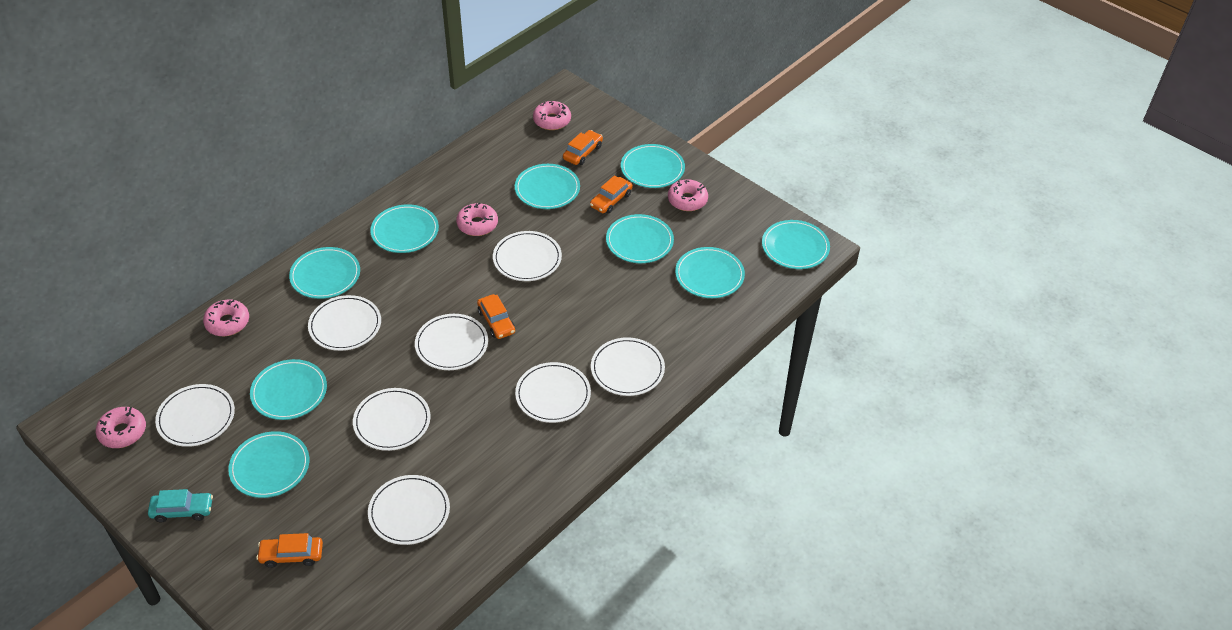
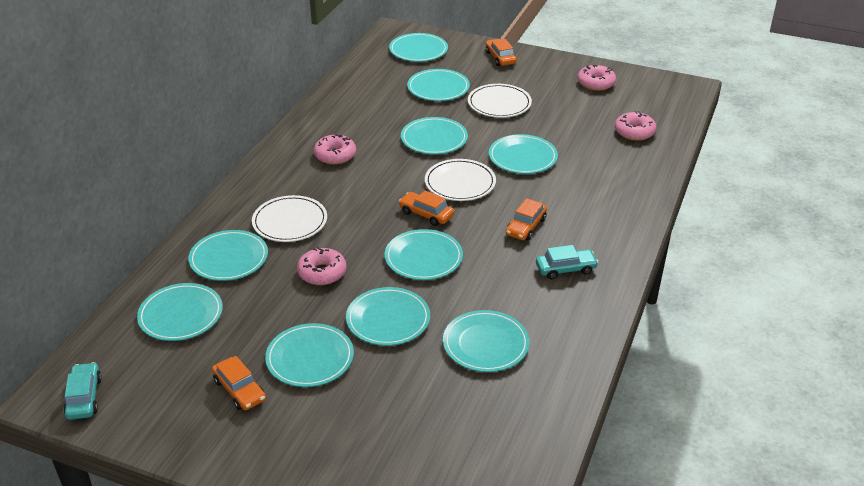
pink donut: [96,407,146,448] [203,300,249,336] [456,203,498,236] [533,101,571,130] [668,179,708,211] = 5 -> [297,247,346,285] [314,134,356,165] [578,65,616,91] [615,111,656,141] = 4
turquoise car: [148,489,213,523] = 1 -> [63,362,102,420] [536,245,599,279] = 2
turquoise plate: [228,431,309,498] [250,359,327,420] [289,247,360,299] [370,204,439,253] [515,164,580,209] [606,214,674,263] [621,144,685,188] [675,247,745,298] [762,220,830,269] = 9 -> [137,283,223,341] [188,230,268,281] [265,323,354,387] [346,287,430,346] [385,229,463,280] [389,33,448,62] [401,117,468,154] [407,69,470,101] [443,310,530,372] [489,134,558,174] = 10
white plate: [155,384,235,447] [308,295,381,351] [353,388,430,451] [368,475,450,545] [415,314,488,370] [493,231,562,281] [515,362,591,423] [591,337,665,396] = 8 -> [252,195,327,242] [425,159,496,201] [468,84,532,118] = 3

